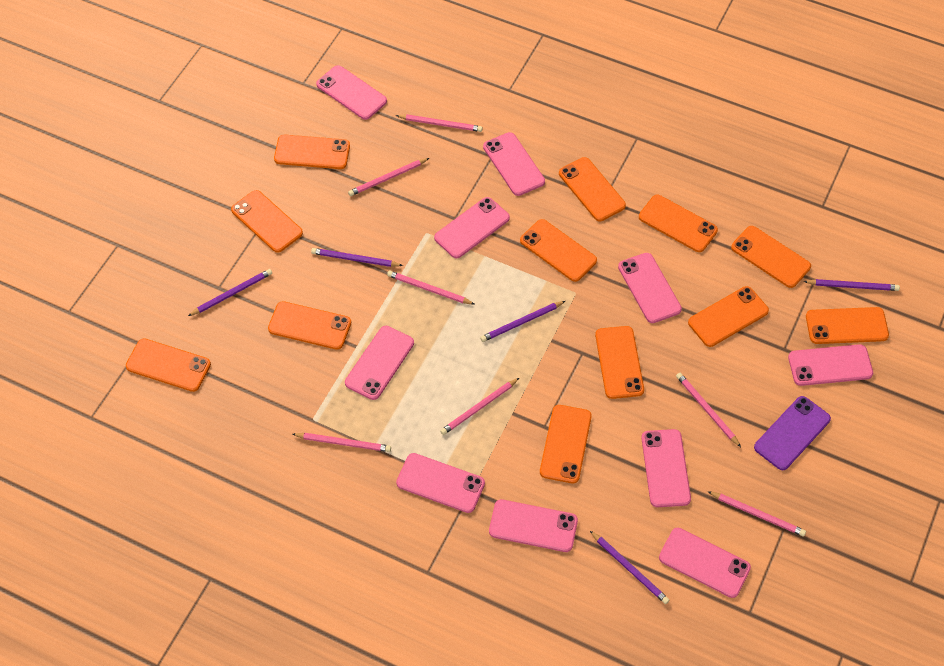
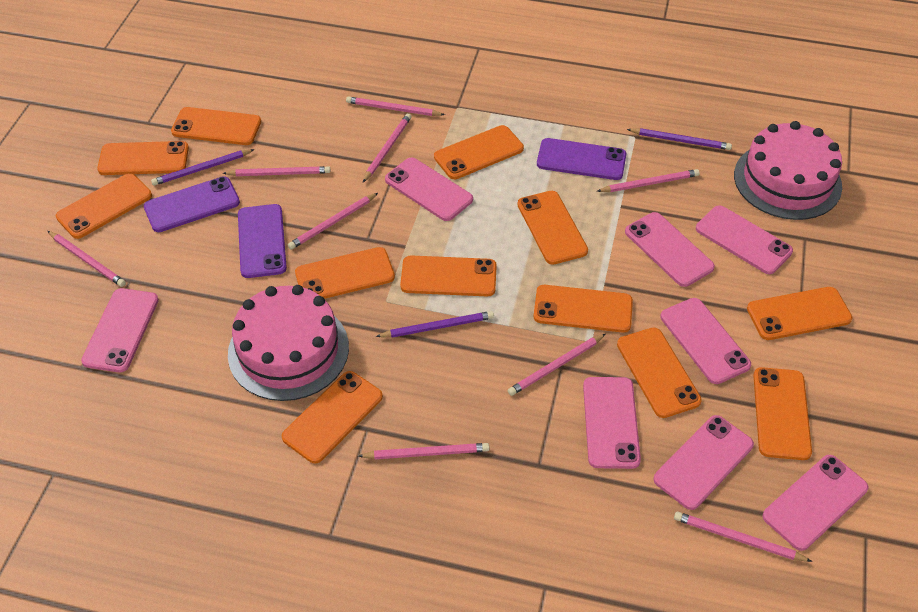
pink cake: none = 0 -> [228,285,349,401] [734,121,842,220] = 2
pink pencil: [292,433,391,452] [348,158,429,196] [387,271,474,304] [396,114,483,132] [440,378,519,435] [676,373,741,447] [707,491,806,536] = 7 -> [48,231,126,287] [223,166,331,176] [288,193,378,249] [346,96,445,116] [358,443,489,459] [363,113,412,182] [508,334,605,396] [597,169,700,192] [674,511,812,562] = 9
pink phone: [316,65,387,120] [345,326,414,400] [396,453,485,513] [434,197,510,259] [483,132,545,196] [489,499,578,552] [618,253,682,323] [641,429,691,507] [659,528,751,598] [788,344,873,386] = 10 -> [81,288,159,372] [385,158,473,221] [583,377,641,469] [625,212,715,287] [654,415,754,510] [660,298,751,384] [696,205,793,274] [762,455,869,551] = 8
purple pencil: [188,269,272,316] [311,248,403,267] [480,301,565,342] [590,531,669,604] [803,279,900,291] = 5 -> [151,149,255,186] [376,311,494,338] [627,128,732,150] = 3
purple phone: [754,396,831,470] = 1 -> [143,176,240,232] [238,204,287,278] [537,138,626,180] = 3

